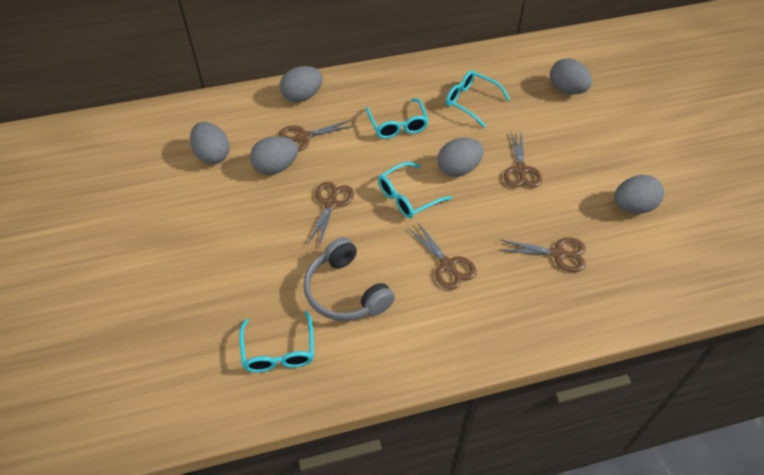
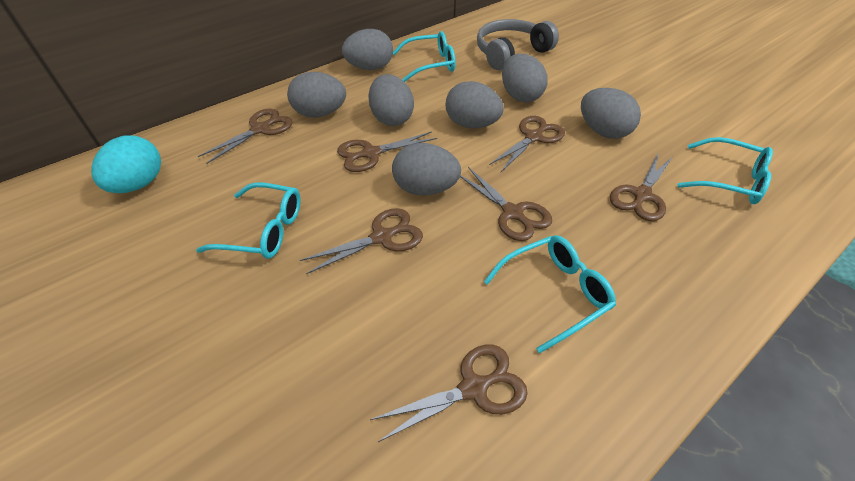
brown scissors: [279,120,354,152] [307,182,354,246] [408,223,477,290] [499,238,586,272] [504,131,542,188] = 5 -> [198,108,293,164] [300,208,423,274] [337,132,437,172] [370,345,528,442] [460,167,552,241] [489,116,565,172] [610,154,672,221] = 7
grey egg: [190,122,230,164] [250,136,298,175] [280,66,323,102] [437,138,484,177] [550,58,592,94] [614,175,664,214] = 6 -> [287,72,346,118] [342,29,393,70] [368,74,414,126] [392,143,461,195] [446,81,504,128] [502,54,548,103] [581,88,641,139] = 7
turquoise egg: none = 0 -> [91,135,161,193] = 1

